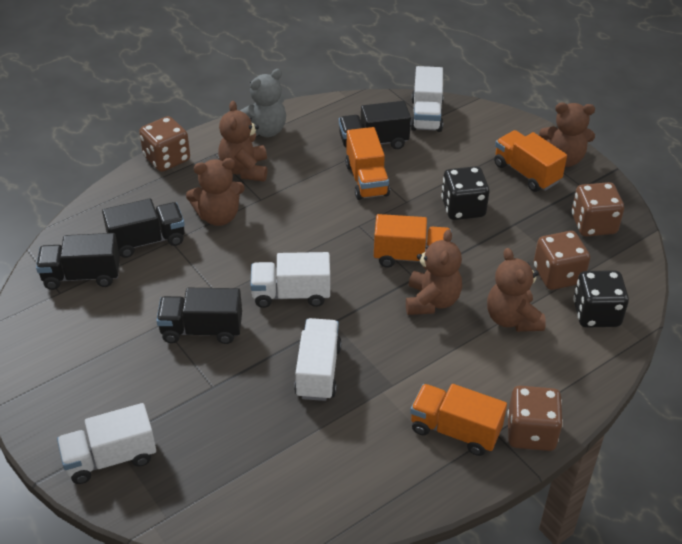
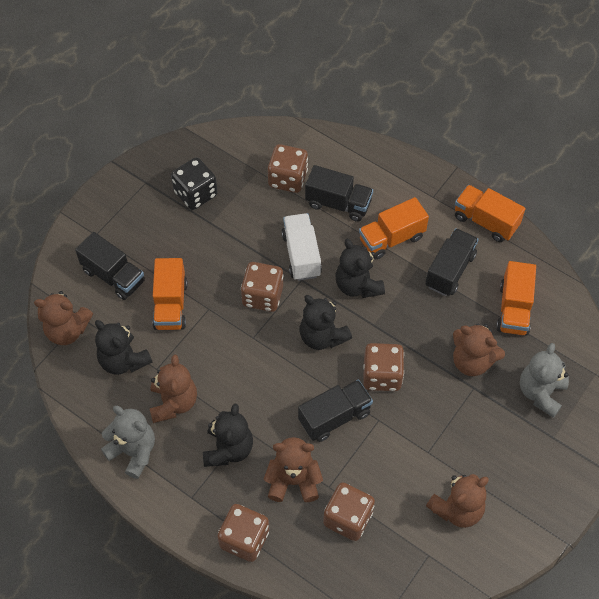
black dice: [441,166,489,220] [573,270,629,328] = 2 -> [171,157,218,210] = 1
black teddy bear: none = 0 -> [95,320,152,375] [203,404,253,467] [300,295,352,350] [336,239,385,298] = 4
brown dice: [139,116,190,172] [507,386,563,451] [534,231,590,290] [572,182,624,237] = 4 -> [217,504,269,562] [241,262,284,312] [268,144,308,193] [323,482,375,541] [363,343,404,391] = 5
grey teddy bear: [240,69,286,137] = 1 -> [101,406,155,479] [520,343,569,418] = 2
white truck: [57,403,156,484] [250,252,330,308] [294,318,342,401] [410,66,444,132] = 4 -> [282,213,322,281] = 1

